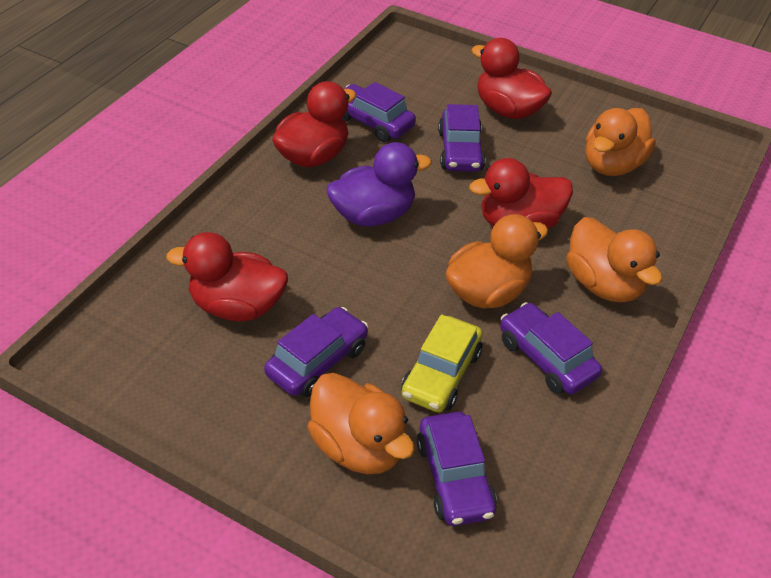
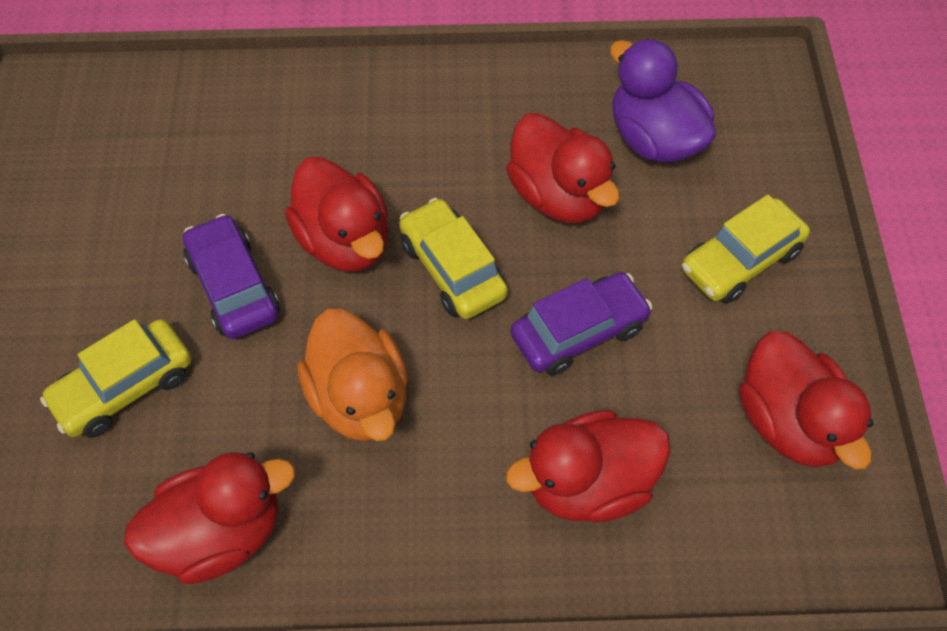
orange duck: [307,373,415,474] [446,214,548,309] [566,217,662,302] [585,108,656,176] = 4 -> [297,309,408,442] = 1
purple car: [264,307,368,397] [343,82,416,142] [417,412,497,526] [438,104,485,172] [500,302,602,394] = 5 -> [183,214,280,339] [511,272,652,376] = 2
red duck: [166,232,288,321] [272,81,356,167] [469,158,573,229] [472,38,552,119] = 4 -> [124,452,295,584] [285,157,389,272] [506,113,619,223] [506,410,671,523] [739,331,874,469] = 5
yellow car: [401,314,483,412] = 1 -> [40,319,191,438] [399,198,508,319] [682,195,810,304] = 3

